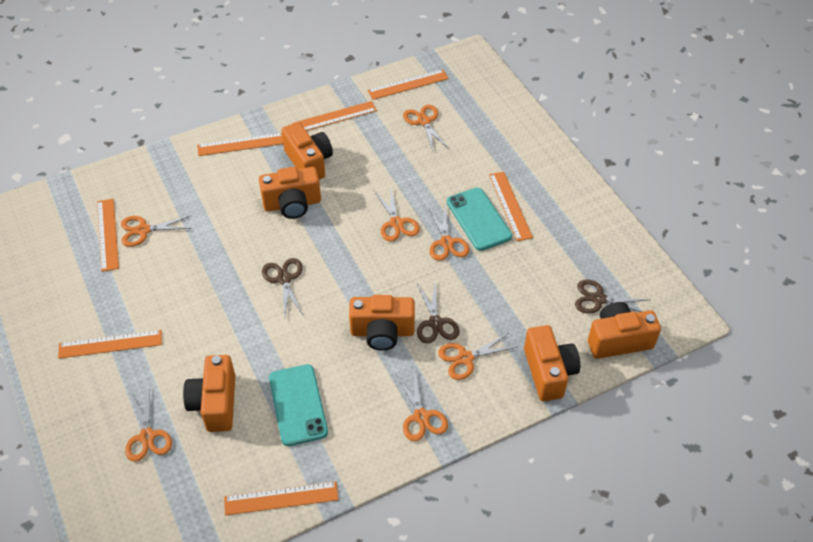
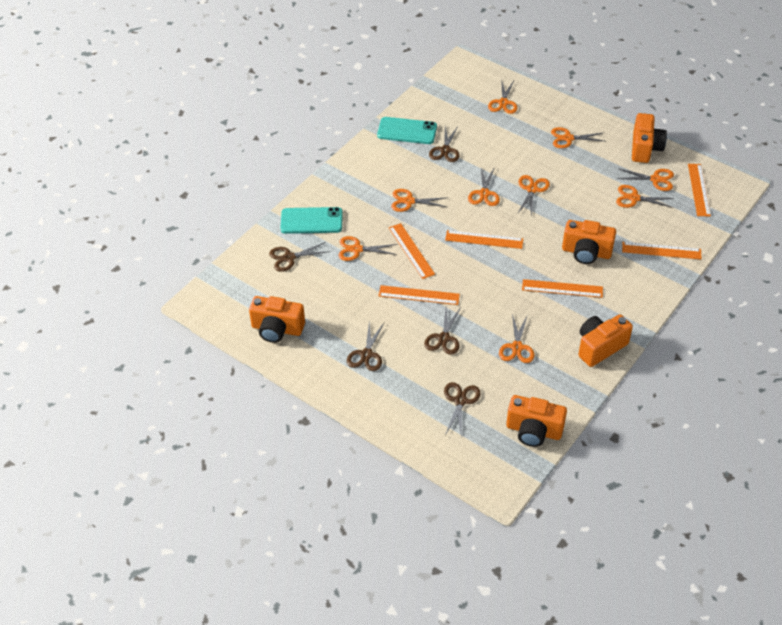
brown scissors: [262,258,303,317] [417,283,460,344] [575,279,650,314] = 3 -> [269,242,330,272] [347,322,384,371] [424,307,461,355] [429,127,459,162] [444,382,481,438] = 5
orange camera: [183,355,235,432] [259,167,321,219] [281,122,333,180] [349,295,415,351] [524,325,580,401] [588,302,661,359] = 6 -> [249,296,305,343] [506,395,567,447] [562,220,616,264] [578,314,633,367] [632,113,667,163] = 5
orange ruler: [58,330,162,359] [97,199,119,272] [197,133,283,156] [224,481,339,516] [294,101,377,131] [367,69,449,100] [489,172,533,241] = 7 -> [378,285,460,305] [389,223,435,279] [445,230,523,249] [522,279,603,298] [622,242,702,260] [688,164,711,216] = 6
orange scissors: [121,216,192,247] [125,388,172,462] [375,190,420,242] [396,369,448,441] [403,105,448,151] [429,204,469,261] [438,333,517,380] = 7 -> [338,236,397,261] [391,189,448,212] [468,167,500,206] [488,81,517,114] [499,314,535,363] [518,175,550,216] [551,127,604,148] [616,185,674,208] [617,169,674,191] = 9

